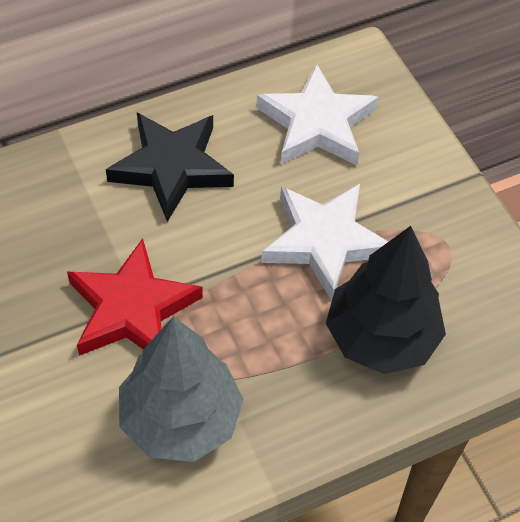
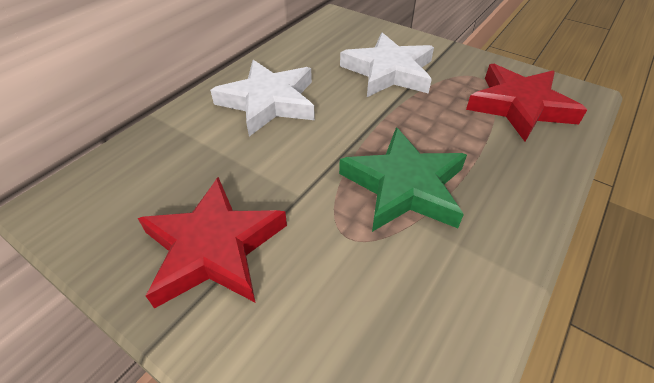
black star: [106,113,234,222] = 1 -> none = 0
black tree: [326,226,446,374] = 1 -> none = 0
green star: none = 0 -> [339,127,467,232] = 1
grey tree: [119,316,244,462] = 1 -> none = 0
red star: [67,238,203,356] = 1 -> [138,177,287,309] [466,64,587,142] = 2

